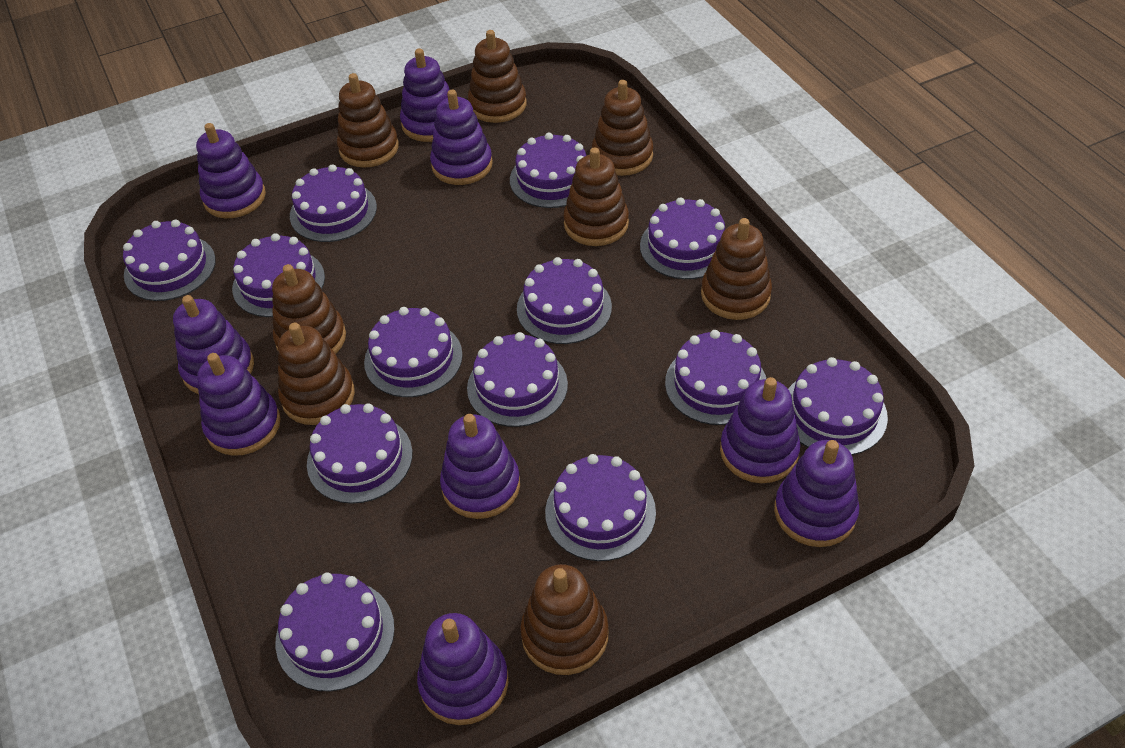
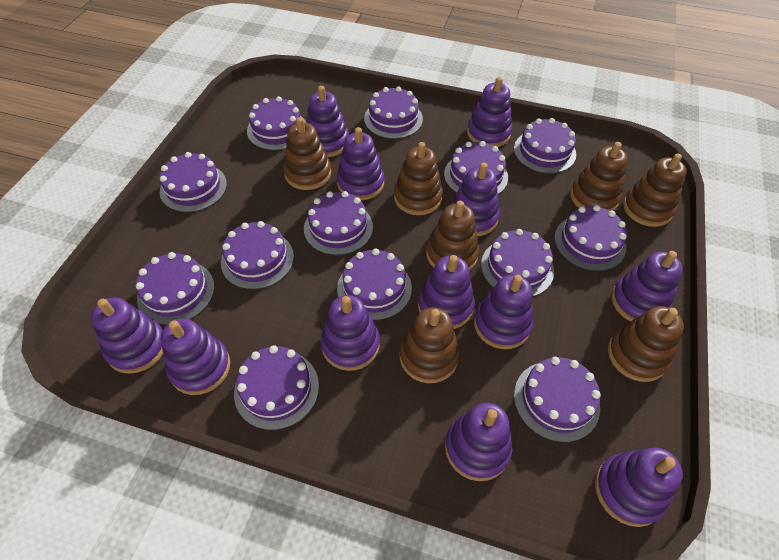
brown stacking toy: [272,264,346,354] [278,323,355,425] [337,73,399,168] [468,30,527,123] [520,564,609,675] [563,147,629,246] [592,80,653,176] [701,218,772,320] = 8 -> [283,117,331,190] [394,142,443,215] [399,307,460,383] [426,201,479,270] [570,142,628,211] [608,306,684,382] [623,153,687,227] = 7
purple stacking toy: [173,295,254,395] [196,123,266,218] [197,353,281,456] [400,48,450,142] [417,613,509,725] [430,90,493,185] [440,414,520,519] [720,377,800,483] [774,440,859,547] = 9 -> [91,298,163,374] [161,318,230,395] [306,86,349,157] [320,295,380,371] [337,127,384,200] [418,255,475,329] [445,403,512,481] [451,163,500,236] [467,77,512,147] [474,275,533,349] [595,448,683,527] [611,251,683,321] = 12

